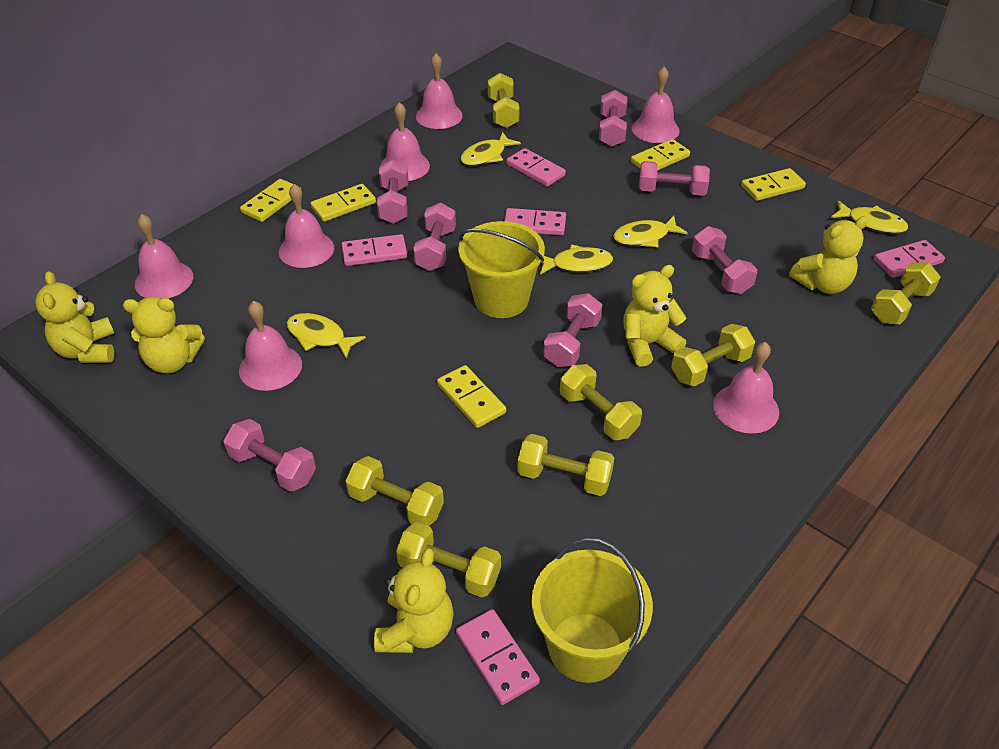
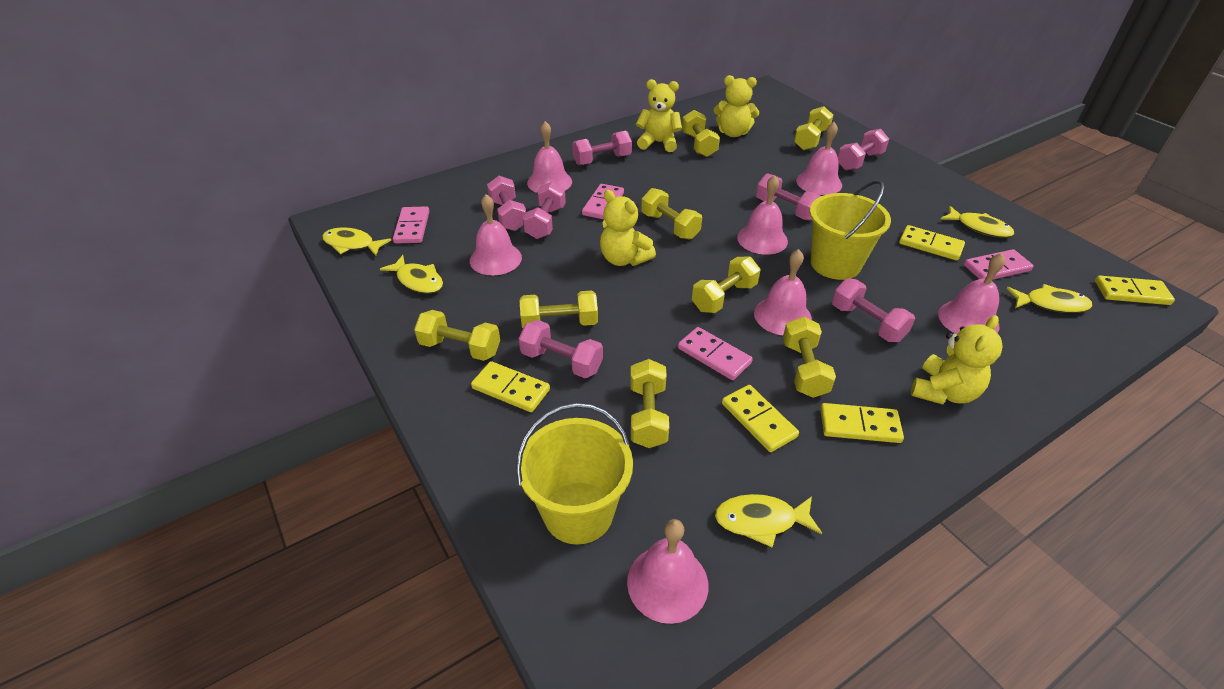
pink domino: [341,234,407,266] [456,609,540,705] [504,208,566,235] [506,148,566,187] [874,240,945,278] = 5 -> [393,206,430,244] [582,184,624,220] [678,327,753,380] [964,249,1034,279] = 4
yellow dumbbell: [346,456,444,526] [396,522,501,598] [488,73,520,128] [517,434,614,496] [560,364,642,440] [671,324,755,386] [871,262,940,324] = 7 -> [414,310,500,361] [520,290,598,328] [630,359,669,448] [641,188,702,240] [682,110,720,157] [692,256,760,313] [783,317,836,398] [794,106,833,150] = 8
yellow teddy bear: [35,271,114,363] [123,297,205,374] [374,548,454,653] [623,265,687,367] [789,216,868,294] = 5 -> [600,190,656,266] [636,79,682,152] [714,75,759,137] [911,315,1003,405] = 4

